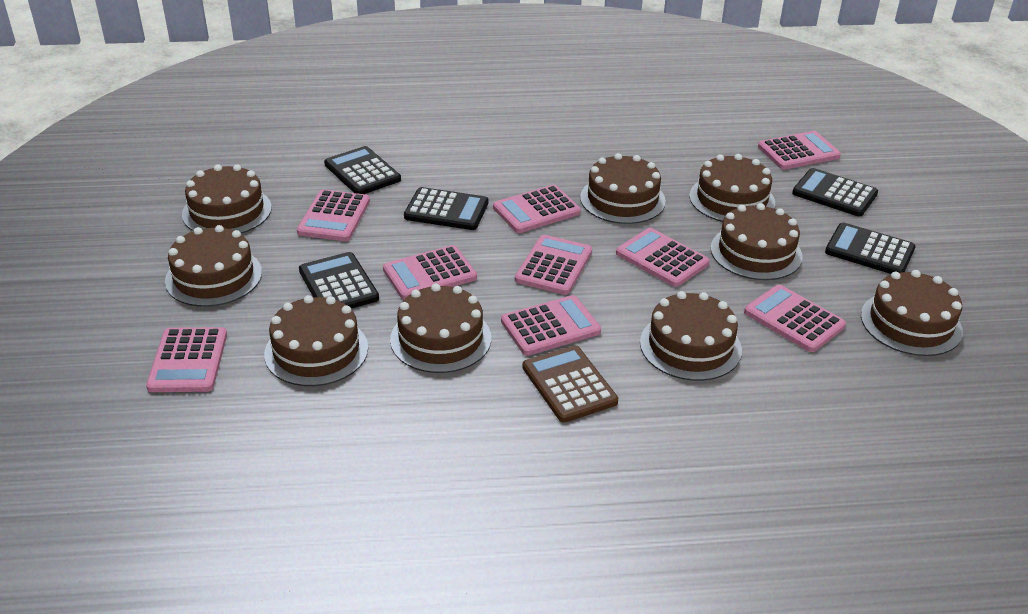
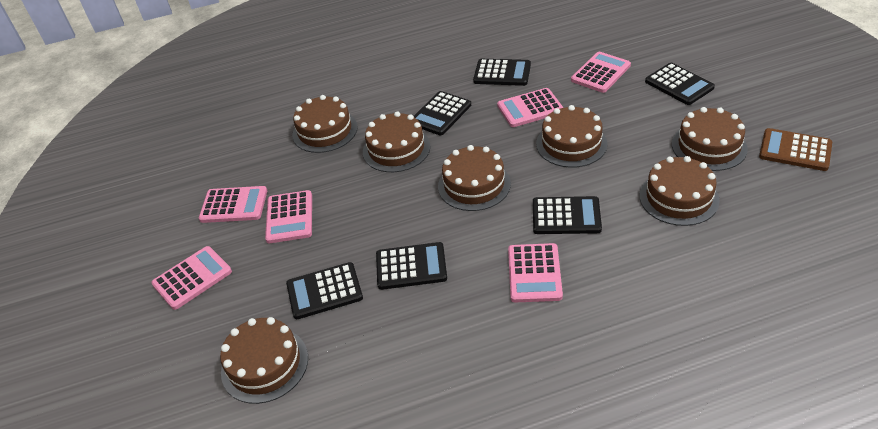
black calculator: [299,252,379,309] [324,146,401,194] [404,187,488,230] [792,168,878,217] [825,222,916,274] = 5 -> [286,262,363,319] [376,242,447,290] [414,91,471,135] [473,59,531,86] [533,196,602,234] [645,63,715,105] = 6
brown cake: [165,225,262,307] [182,164,272,233] [264,295,368,386] [390,284,491,373] [580,153,666,224] [640,291,742,381] [689,154,775,222] [711,203,802,280] [861,270,963,356] = 9 -> [220,317,308,404] [292,95,358,153] [363,111,430,172] [438,145,511,211] [536,105,607,168] [639,156,720,226] [672,107,748,171] = 7
pink calculator: [146,327,227,392] [297,189,370,241] [383,245,477,300] [493,185,581,233] [501,295,601,356] [515,235,592,295] [616,228,709,287] [744,285,846,352] [758,131,841,170] = 9 -> [151,246,232,310] [199,186,267,223] [265,190,312,243] [497,88,563,127] [508,243,563,302] [571,52,631,93] = 6

